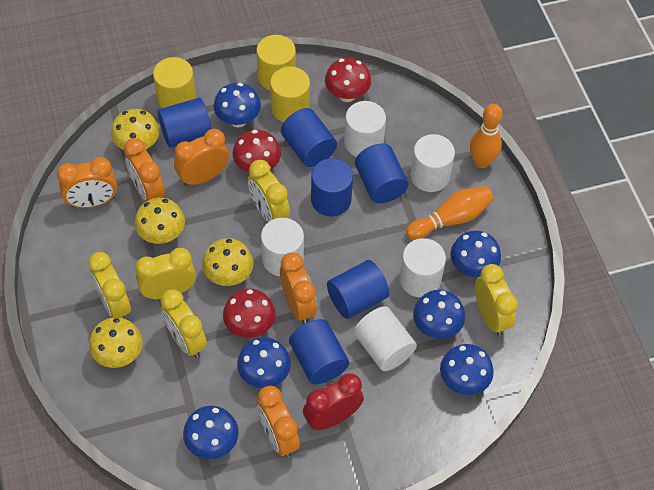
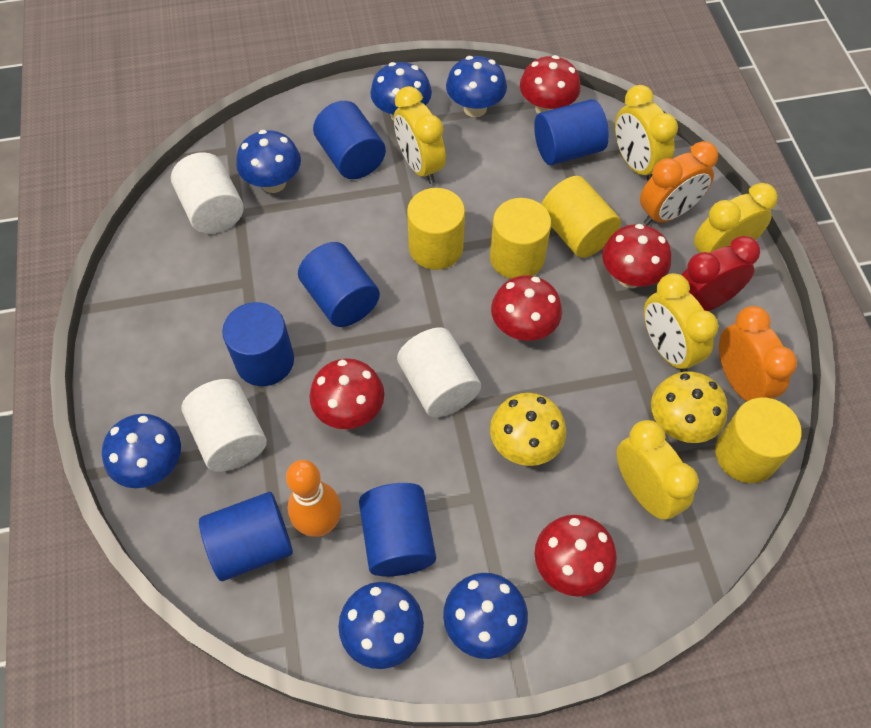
orange bowling pin: [406,186,494,240] [470,104,503,168] = 2 -> [286,460,341,537] = 1
orange clock: [57,157,117,208] [124,138,165,201] [174,129,229,186] [257,386,300,457] [280,252,317,324] = 5 -> [640,141,718,226] [719,306,797,401] = 2
red mushroom: [223,289,275,338] [233,130,281,172] [325,58,371,102] = 3 -> [309,358,384,429] [491,275,562,341] [520,55,581,114] [535,515,617,597] [602,224,671,288] = 5
white cylinder: [261,218,304,276] [344,101,386,157] [354,306,417,371] [399,238,446,298] [410,134,455,192] = 5 -> [171,152,244,234] [181,379,267,472] [397,328,481,417] = 3
yellow cylinder: [153,57,196,108] [256,35,296,90] [270,66,310,122] = 3 -> [407,188,465,270] [490,198,551,279] [541,176,621,258] [715,398,802,483] = 4
yellow mushroom: [89,317,143,368] [111,109,159,150] [135,198,185,244] [202,238,253,286] = 4 -> [490,393,566,466] [651,371,728,443] = 2

